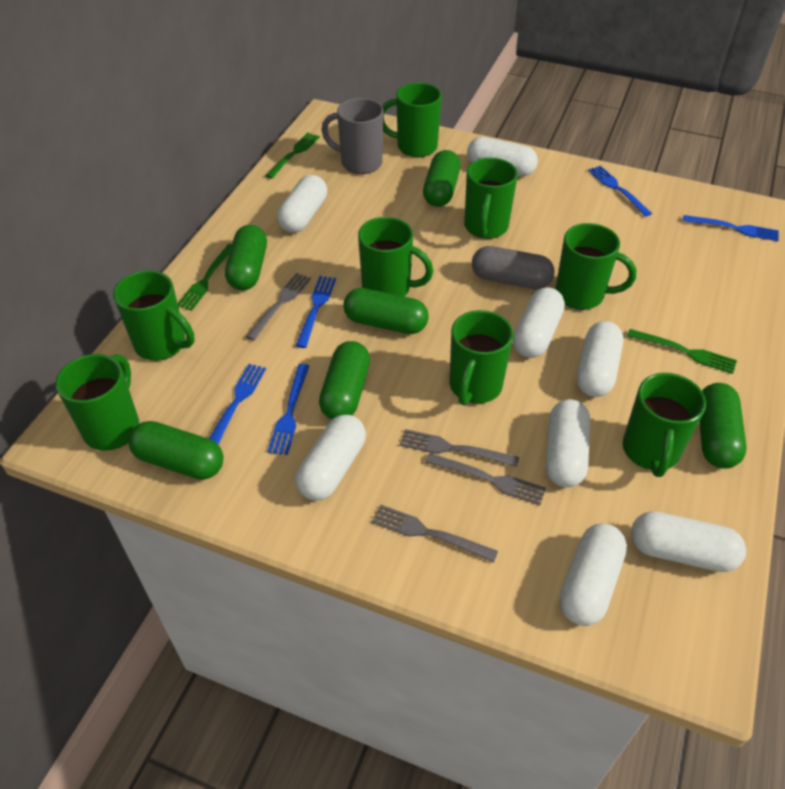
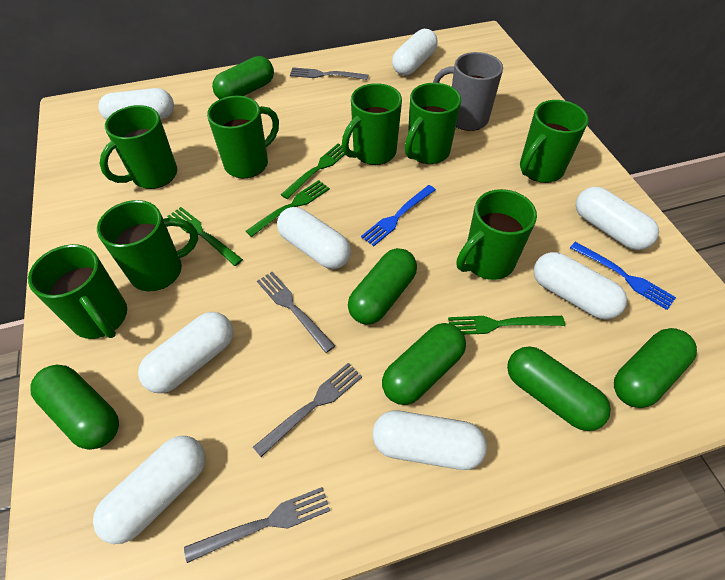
blue fork: [209,364,266,444] [268,364,310,455] [296,276,336,348] [588,166,652,217] [683,215,779,241] = 5 -> [361,185,436,246] [570,242,676,310] = 2
green fork: [178,244,232,310] [265,133,320,179] [627,329,737,374] = 3 -> [167,207,243,266] [246,180,330,237] [281,143,345,199] [448,316,565,335] = 4
grey capsule: [472,246,555,289] = 1 -> none = 0

